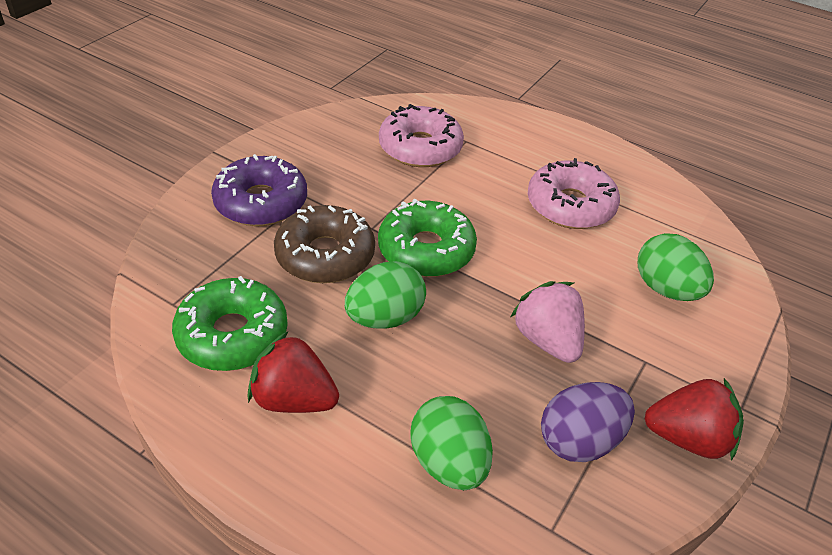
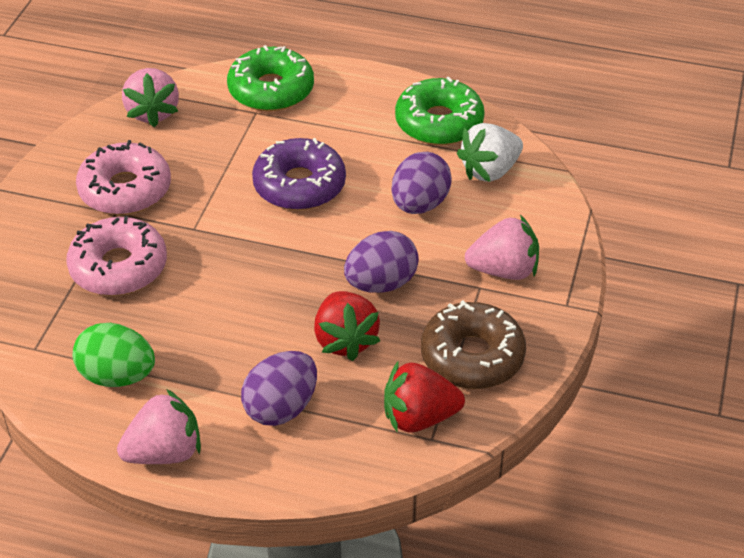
green egg: [345,261,426,329] [410,396,493,490] [638,233,714,301] = 3 -> [73,323,155,387] = 1
pink strawberry: [511,281,585,363] = 1 -> [117,389,201,464] [122,68,179,128] [465,215,539,280] = 3
purple egg: [541,382,635,462] = 1 -> [241,351,317,426] [344,231,419,293] [391,152,452,214] = 3
white strawberry: none = 0 -> [457,123,523,182] = 1

